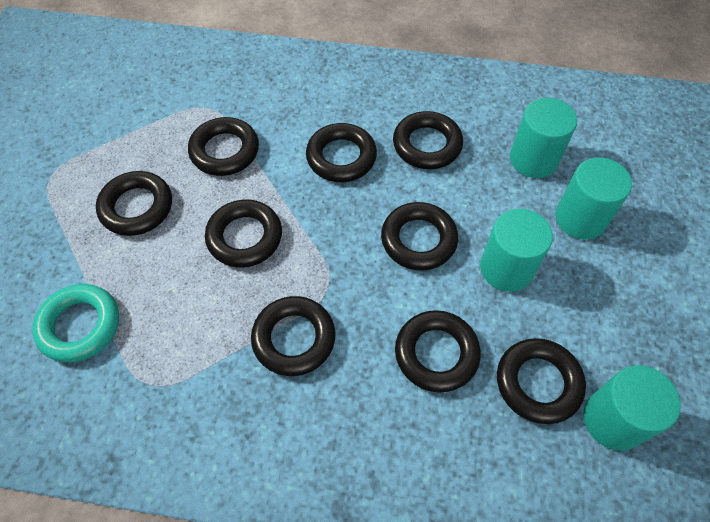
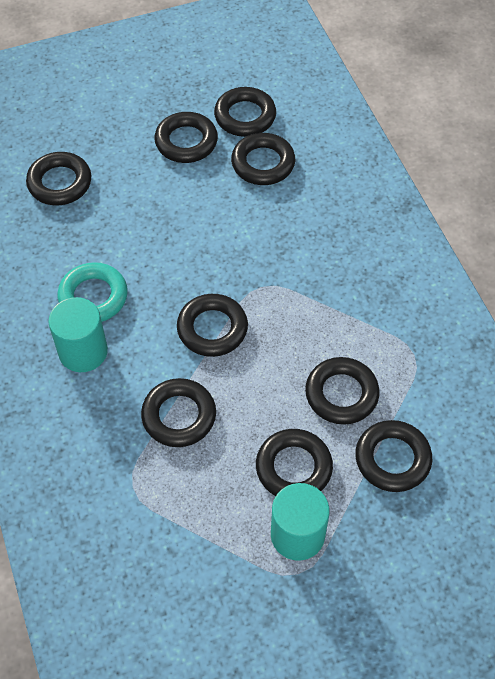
turquoise cylinder: [480,208,553,292] [510,98,577,178] [555,157,632,239] [583,365,681,451] = 4 -> [48,297,108,372] [271,483,330,561] = 2

